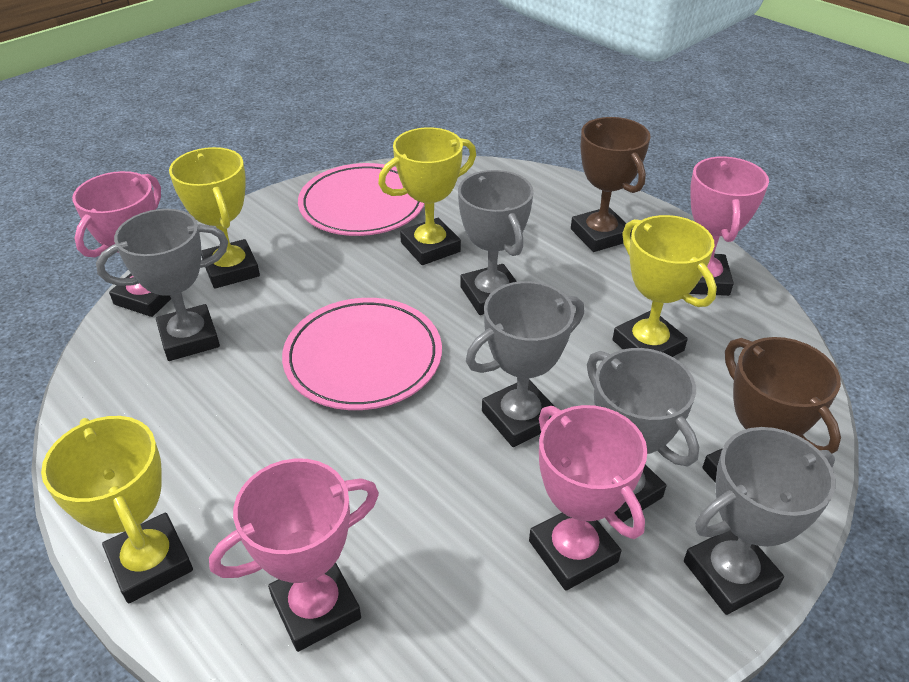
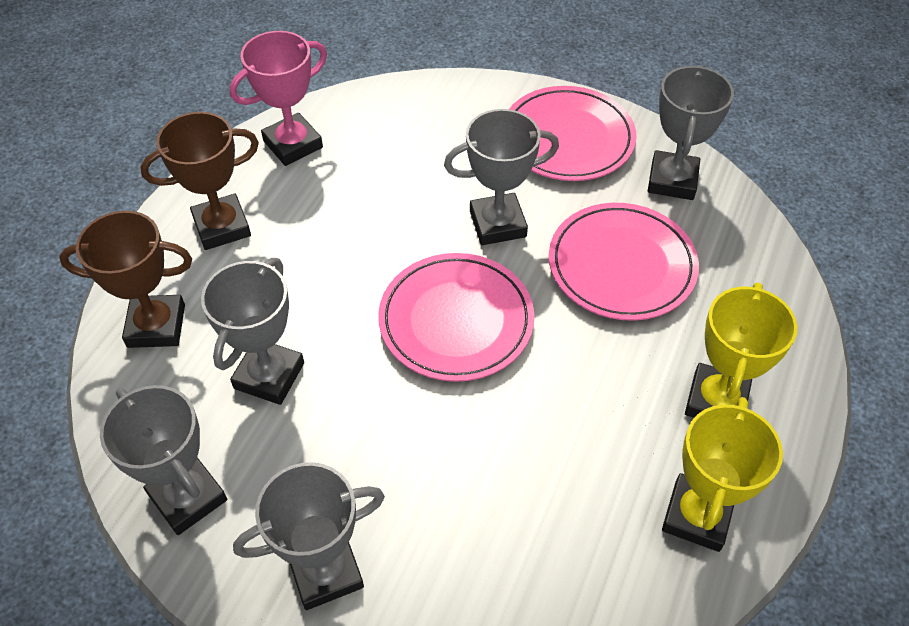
pink plate: [282,298,442,410] [298,163,425,236] = 2 -> [378,253,534,382] [509,86,636,181] [549,203,699,321] = 3
pink trophy: [72,171,171,317] [209,458,379,652] [529,405,648,591] [689,156,769,296] = 4 -> [230,31,327,166] = 1
yellow trophy: [41,416,193,603] [169,147,260,289] [378,127,476,265] [612,215,717,357] = 4 -> [662,397,783,552] [685,283,797,418] = 2

